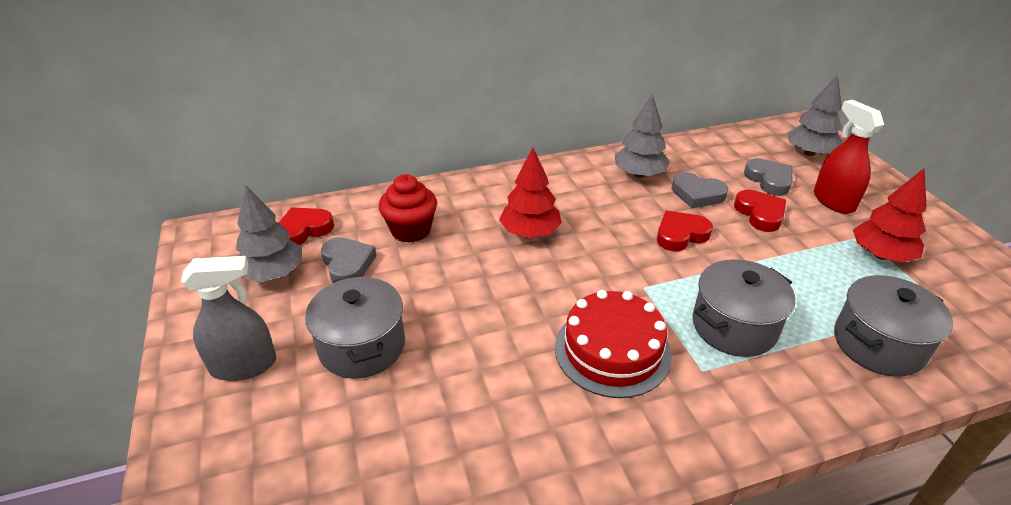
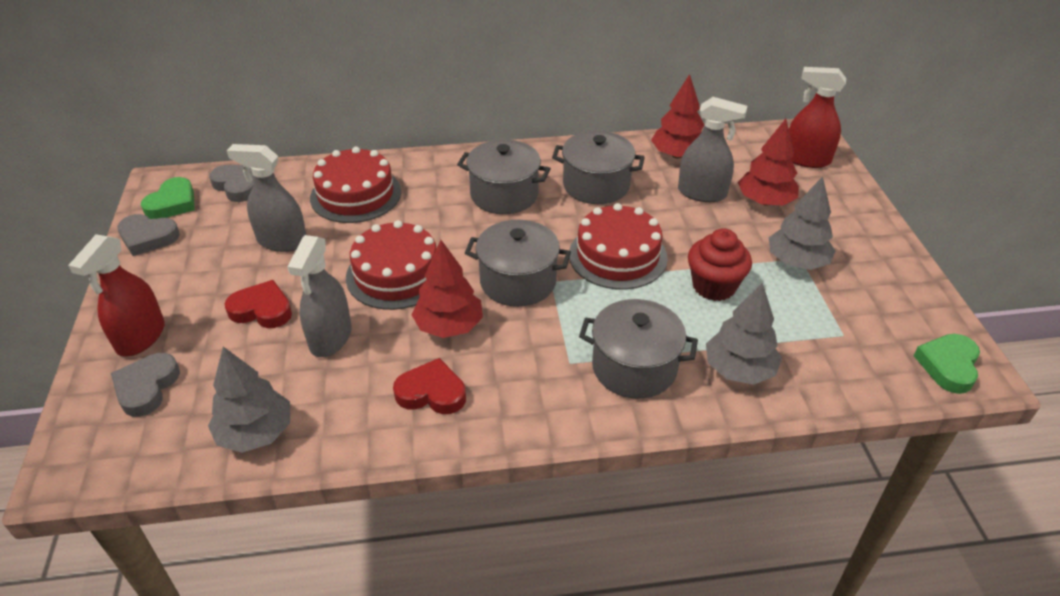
green heart: none = 0 -> [141,177,195,219] [913,334,980,394] = 2
grey pot: [305,275,405,379] [692,259,795,357] [834,275,953,377] = 3 -> [457,140,551,214] [465,220,571,307] [552,131,645,204] [579,299,698,399] = 4
grey spray bottle: [181,256,276,381] = 1 -> [227,144,306,252] [287,235,351,357] [678,97,747,202] = 3
red cake: [555,290,671,398] = 1 -> [310,147,401,223] [346,220,436,310] [569,203,668,290] = 3
red heart: [279,207,334,245] [657,211,713,251] [734,190,786,232] = 3 -> [225,280,292,328] [393,358,466,414] = 2
red spray bottle: [814,100,884,214] = 1 -> [68,234,165,357] [789,67,846,168] = 2
red tree: [499,148,562,238] [853,169,927,262] = 2 -> [411,240,483,338] [651,74,705,159] [738,119,799,206] = 3

